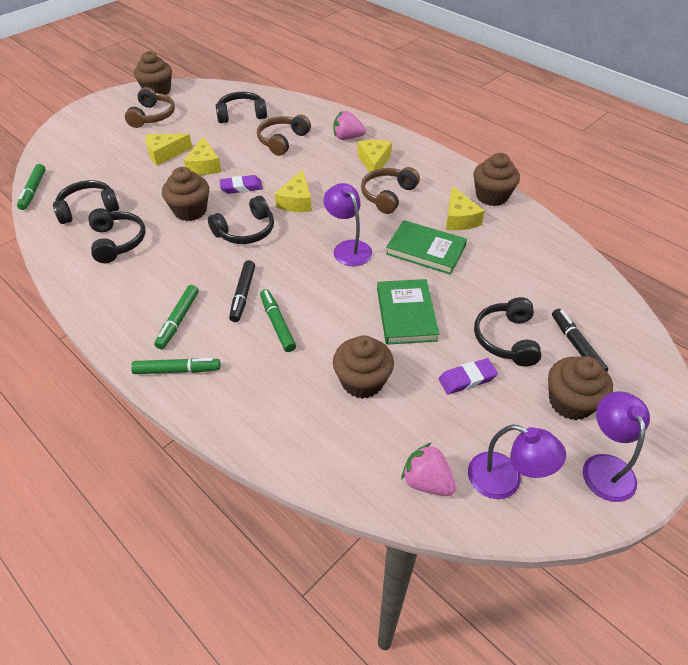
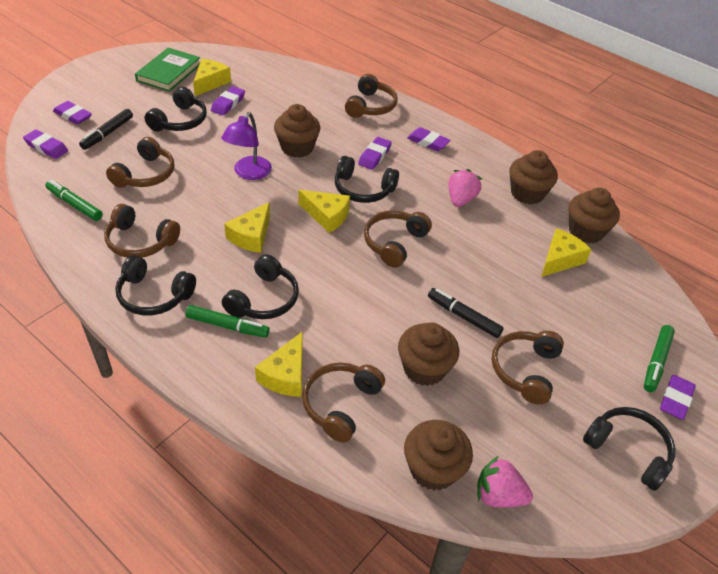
brown headphones: [125,87,175,128] [257,114,311,156] [361,167,420,214] = 3 -> [104,204,180,258] [106,137,174,188] [302,363,385,443] [345,74,398,118] [364,210,432,268] [492,331,564,404] = 6
green book: [377,279,439,345] [386,220,467,275] = 2 -> [135,48,200,92] = 1
green marker: [17,164,46,210] [131,358,221,374] [154,285,199,349] [260,289,296,352] = 4 -> [45,180,103,221] [185,305,270,338] [644,325,675,392] = 3
purple eraser: [219,175,263,194] [439,358,498,394] = 2 -> [23,129,68,159] [53,101,92,125] [211,86,245,115] [358,137,392,170] [407,127,451,151] [660,375,696,420] = 6
purple lamp: [323,183,372,266] [468,424,566,499] [583,391,650,502] = 3 -> [221,112,272,180] = 1

